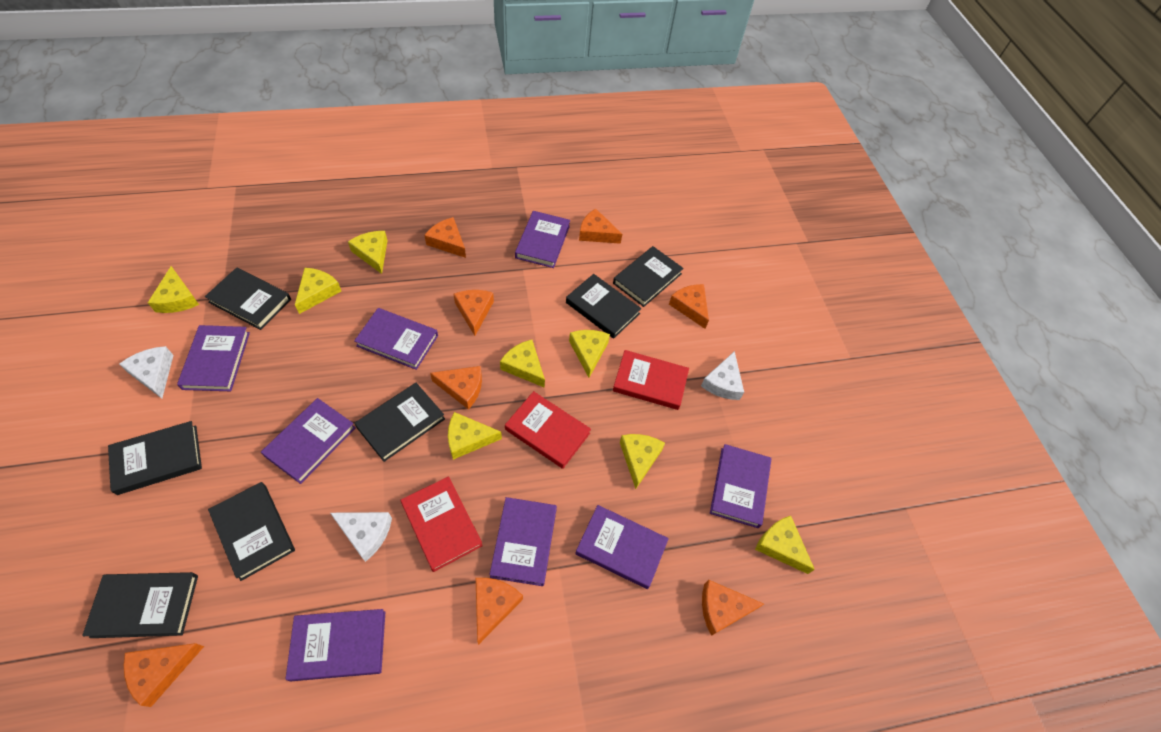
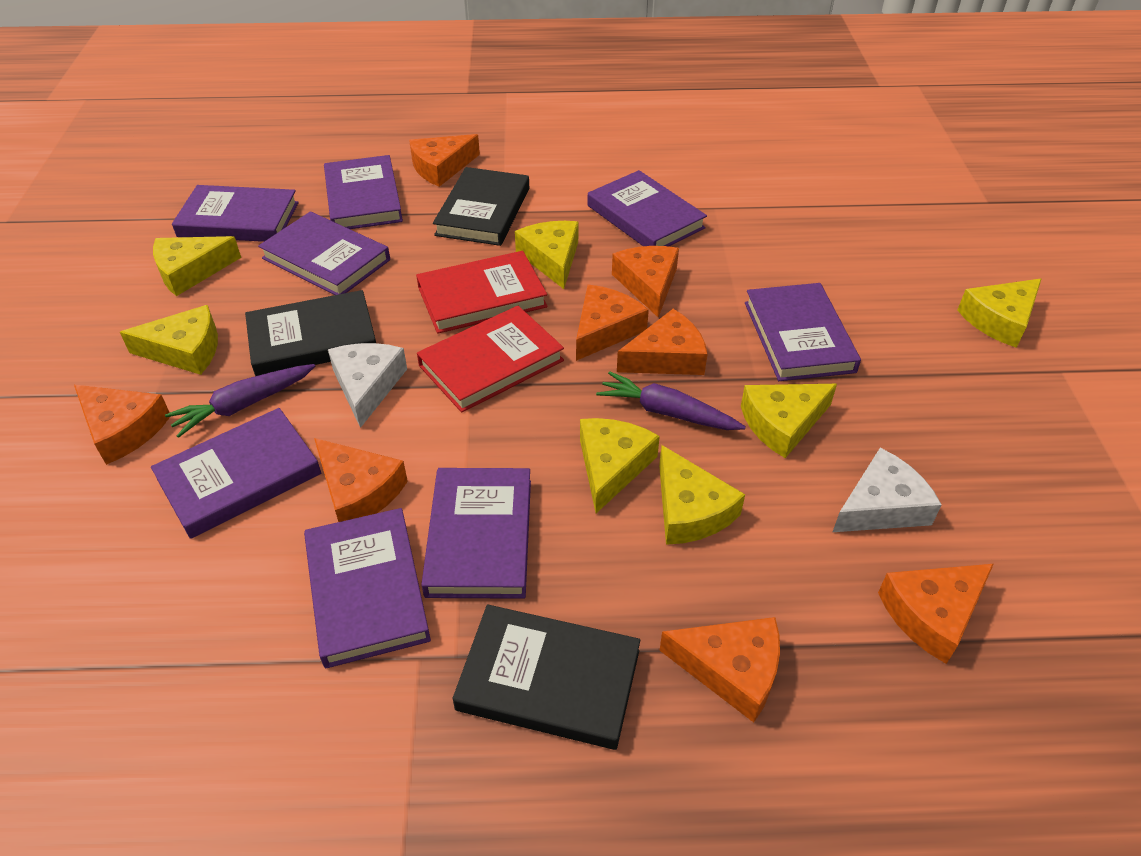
black book: [82,572,198,638] [108,421,202,495] [205,267,291,330] [208,482,295,581] [354,383,445,462] [566,274,641,339] [613,246,684,307] = 7 -> [245,290,376,376] [433,167,529,246] [453,604,640,750] = 3
purple carrot: none = 0 -> [165,364,315,438] [596,371,746,430] = 2
red book: [401,476,483,572] [505,391,591,469] [613,350,689,410] = 3 -> [416,251,548,334] [417,306,564,413] = 2
white cheese: [119,346,174,398] [330,512,392,562] [701,351,744,400] = 3 -> [328,343,407,428] [833,448,942,532] = 2
yellow cheese: [148,266,199,313] [295,268,341,314] [348,231,388,274] [448,412,502,460] [500,340,545,388] [569,330,610,378] [620,434,665,489] [755,516,815,574] = 8 -> [120,305,218,375] [153,236,241,296] [515,221,578,289] [580,418,660,513] [659,445,745,545] [741,384,837,458] [957,279,1041,348] = 7

